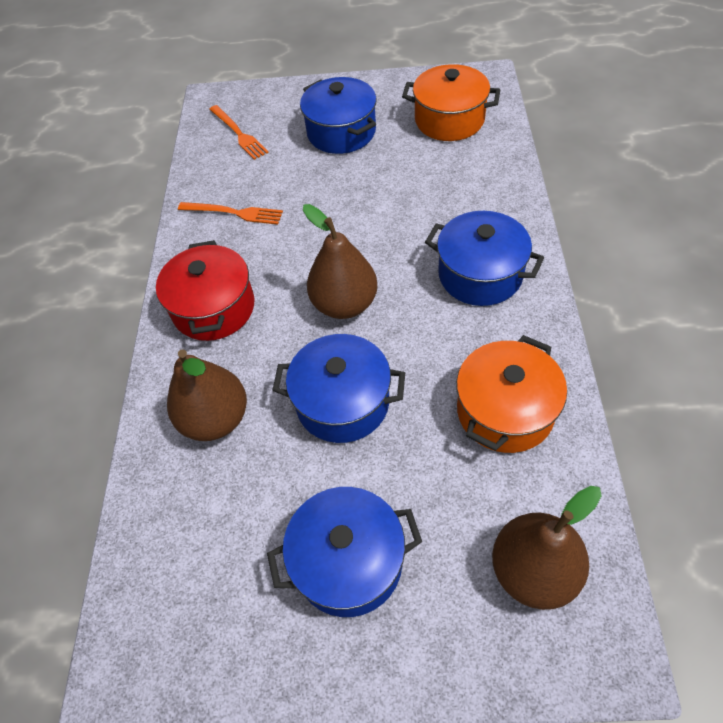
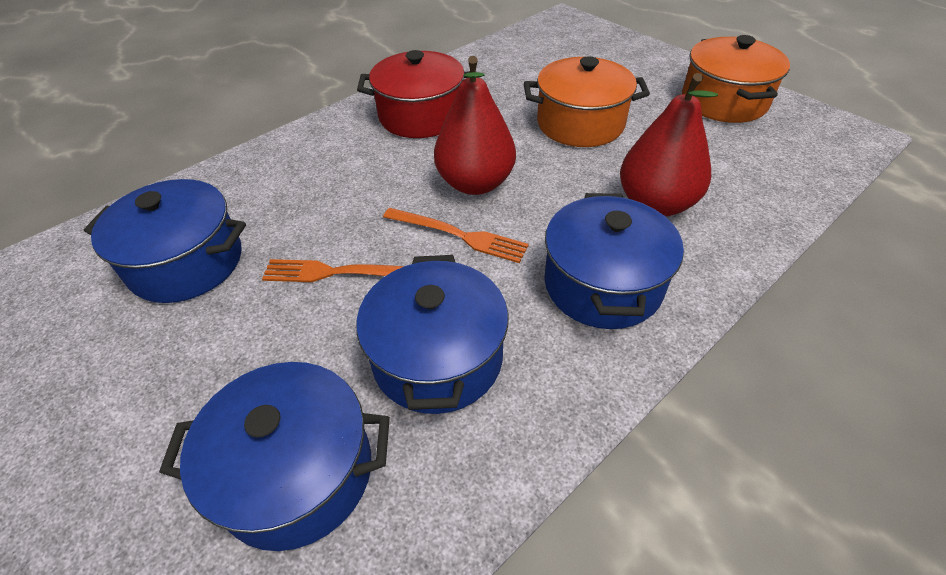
brown pear: [167,349,247,441] [303,204,377,319] [492,486,602,610] = 3 -> none = 0
red pear: none = 0 -> [434,56,516,195] [620,73,718,216] = 2

